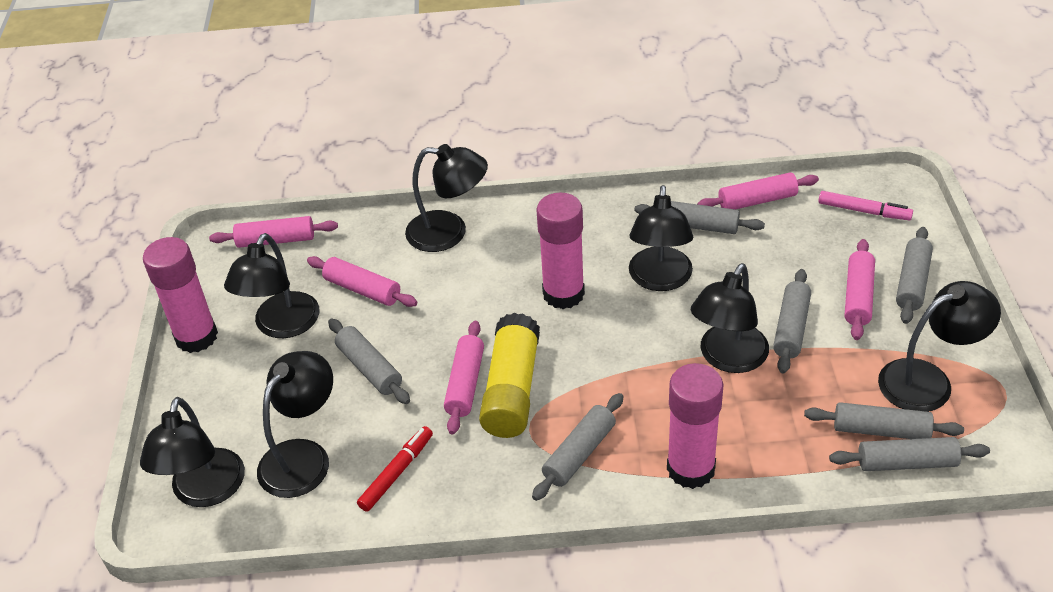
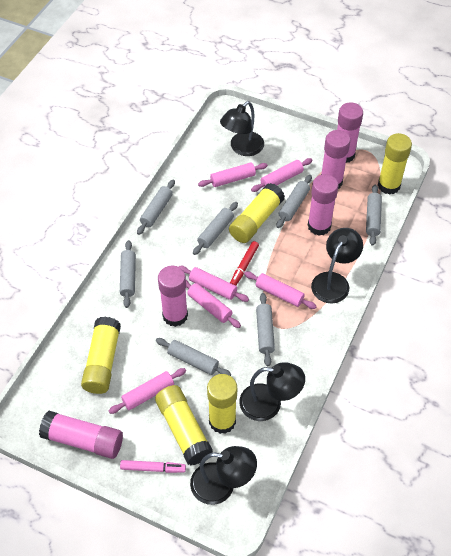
black lamp: [140,397,245,507] [224,233,319,338] [257,351,333,498] [405,144,488,252] [629,185,693,291] [691,263,769,373] [878,281,1001,412] = 7 -> [190,446,257,505] [220,101,264,156] [239,362,305,421] [311,228,363,304] = 4
pink glue stick: [143,237,218,353] [536,193,585,309] [667,363,723,489] = 3 -> [39,411,123,459] [158,266,188,327] [308,174,339,236] [321,130,350,189] [337,102,363,163] = 5
pink rolling pin: [209,216,338,248] [307,256,417,307] [444,321,484,434] [697,173,819,209] [845,239,875,340] = 5 -> [109,368,186,414] [178,266,249,302] [186,280,241,328] [198,162,268,187] [244,271,317,309] [251,158,313,192] = 6
yellow glue stick: [479,313,540,438] = 1 -> [81,317,121,394] [155,385,213,466] [207,374,237,434] [229,183,285,243] [378,133,412,195] = 5

